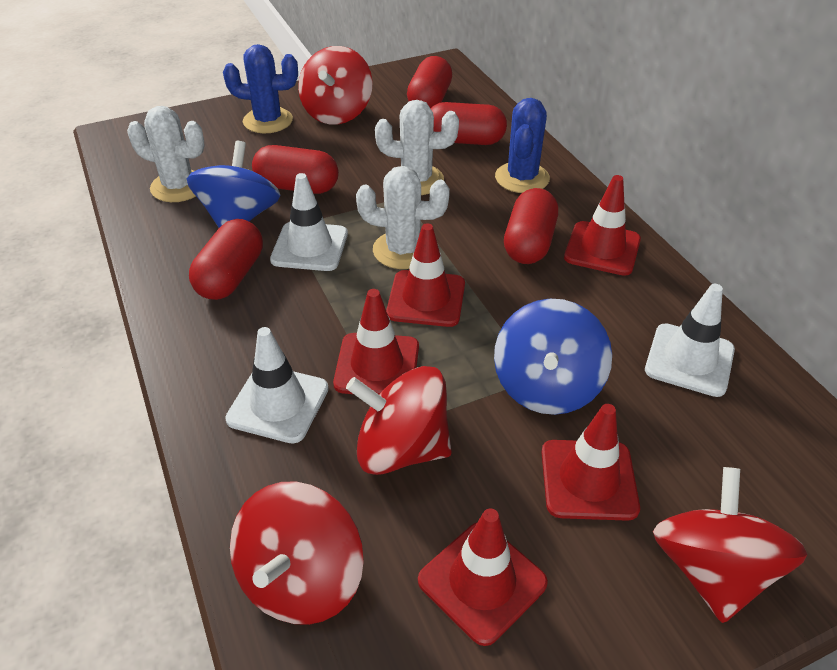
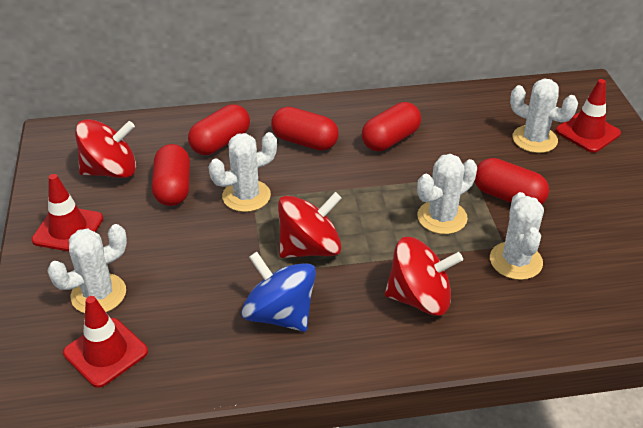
blue cactus: [223,44,298,133] [495,98,550,193] = 2 -> none = 0
blue spinning top: [186,141,280,228] [494,299,612,415] = 2 -> [241,252,316,332] = 1
red spinning top: [230,481,364,625] [298,46,373,125] [346,366,452,475] [653,467,808,623] = 4 -> [75,119,136,178] [278,192,342,258] [385,237,463,316] = 3
red traffic cone: [333,289,419,394] [386,223,465,327] [418,508,548,646] [541,404,640,521] [564,175,641,276] = 5 -> [32,174,103,252] [63,296,148,388] [556,79,621,153] = 3
white cactus: [127,106,205,202] [356,166,450,269] [375,100,459,195] = 3 -> [47,224,127,313] [209,132,277,212] [417,154,477,234] [490,192,544,280] [510,79,578,153] = 5
white traffic cone: [225,327,329,444] [270,173,348,271] [645,284,735,397] = 3 -> none = 0

